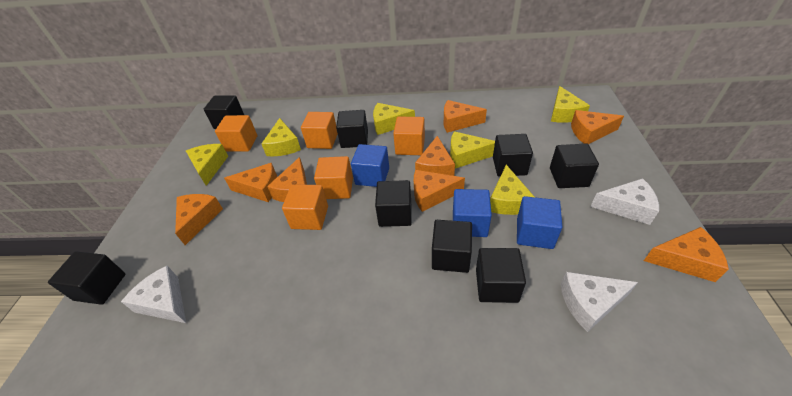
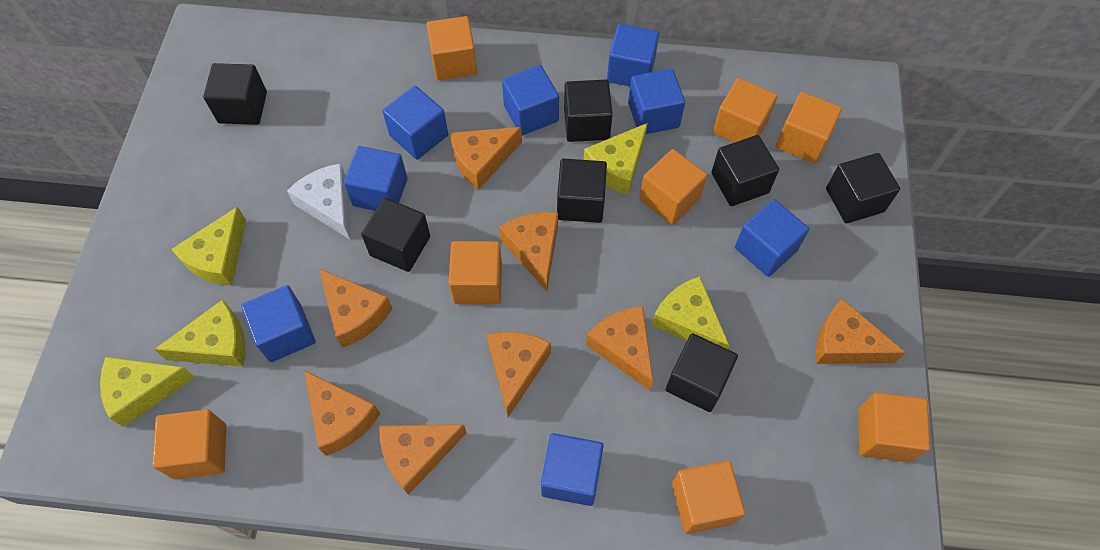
black cube: [48,251,126,305] [204,96,244,129] [336,110,368,148] [375,180,412,227] [432,220,472,273] [476,248,526,303] [493,134,533,176] [550,143,599,188] = 8 -> [203,63,267,125] [361,198,430,272] [557,159,607,223] [564,80,613,142] [666,333,738,412] [711,135,779,206] [826,153,900,223] = 7
blue cube: [351,144,389,187] [453,189,492,237] [517,196,562,249] = 3 -> [241,285,315,362] [344,146,407,211] [382,86,448,160] [502,65,559,136] [541,433,604,506] [607,24,659,86] [628,69,685,134] [735,199,809,277] = 8
orange cube: [215,115,257,152] [282,184,328,230] [301,112,338,149] [314,156,353,199] [393,117,425,155] = 5 -> [152,409,226,479] [427,16,477,80] [448,241,502,304] [639,149,707,225] [672,461,745,534] [713,78,777,143] [776,92,842,164] [858,392,930,462] = 8
white cheese: [121,266,186,323] [561,272,638,332] [590,178,659,225] = 3 -> [287,164,350,239] = 1
yellow cheese: [186,144,228,186] [261,118,301,156] [373,103,415,135] [450,131,495,169] [490,165,534,215] [551,86,590,123] = 6 -> [100,357,195,427] [154,300,245,367] [171,206,246,286] [584,123,648,195] [651,276,729,349] = 5

